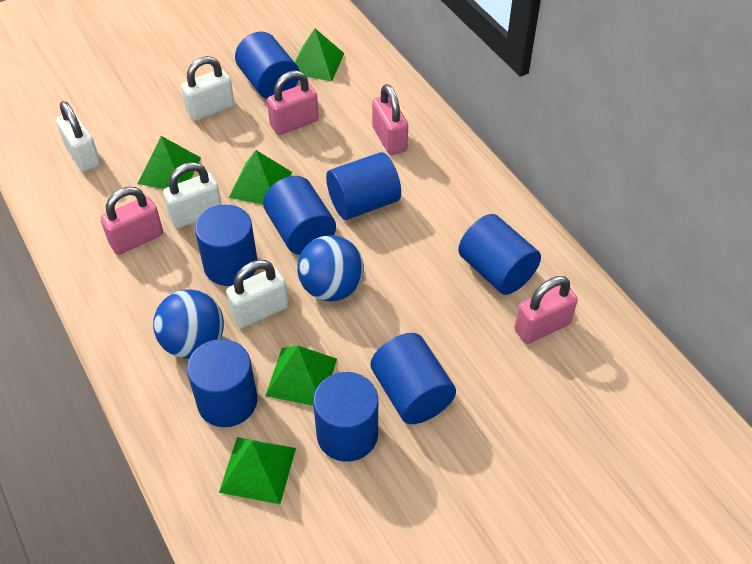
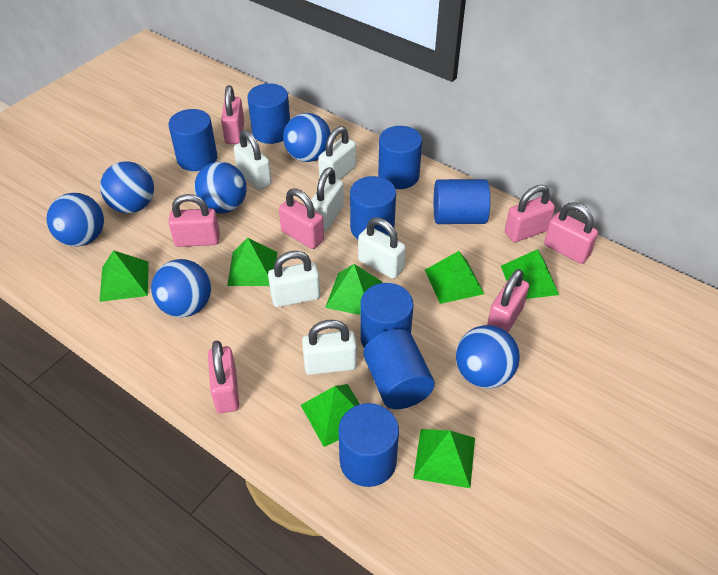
blue ball: [153,290,224,359] [297,235,364,301] = 2 -> [46,193,104,247] [100,161,154,213] [151,259,211,318] [194,162,247,214] [283,113,331,162] [456,325,520,388] = 6
green pyramid: [138,136,201,189] [219,437,296,504] [229,150,292,204] [265,346,337,406] [295,28,344,81] = 5 -> [99,250,149,302] [227,238,277,286] [301,384,360,447] [325,264,383,315] [413,429,475,488] [425,251,484,304] [501,249,559,299] = 7
pink padlock: [101,187,163,255] [267,70,319,135] [372,84,408,155] [514,276,578,344] = 4 -> [168,194,220,247] [208,341,239,413] [221,85,244,144] [279,188,324,249] [487,269,529,332] [505,185,555,242] [544,202,598,264] = 7
white padlock: [56,101,100,172] [163,162,222,228] [181,56,234,121] [226,260,288,328] = 4 -> [234,130,272,190] [268,251,320,307] [302,320,357,375] [311,167,344,231] [318,126,356,180] [358,217,406,279] = 6

